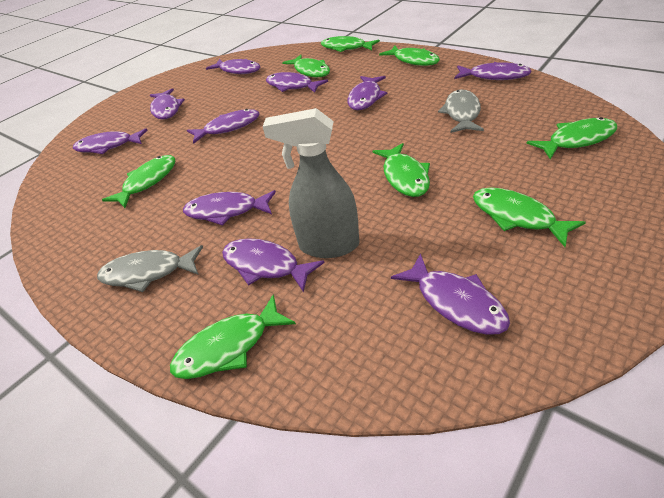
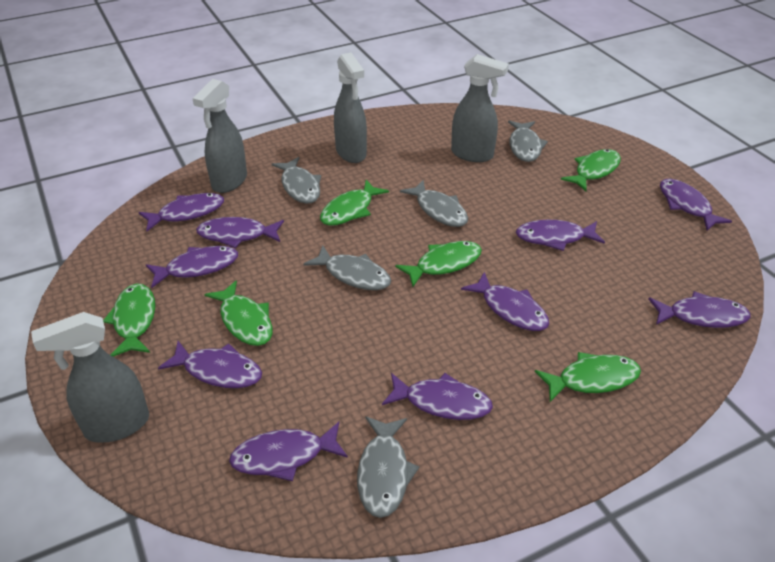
green fish: [102,155,175,208] [170,294,296,379] [282,55,330,78] [321,36,380,52] [373,143,430,197] [379,46,440,66] [473,188,586,247] [526,117,617,160] = 8 -> [103,283,155,357] [204,280,273,346] [320,180,389,226] [395,241,482,287] [535,352,641,402] [561,149,621,191] = 6
grey fish: [97,245,203,292] [438,89,484,133] = 2 -> [272,157,321,204] [304,245,391,290] [357,416,419,518] [400,180,468,227] [508,121,548,162] = 5
grey spray bottle: [263,108,359,258] = 1 -> [31,312,149,443] [192,79,247,193] [334,53,367,163] [451,54,509,162] = 4

